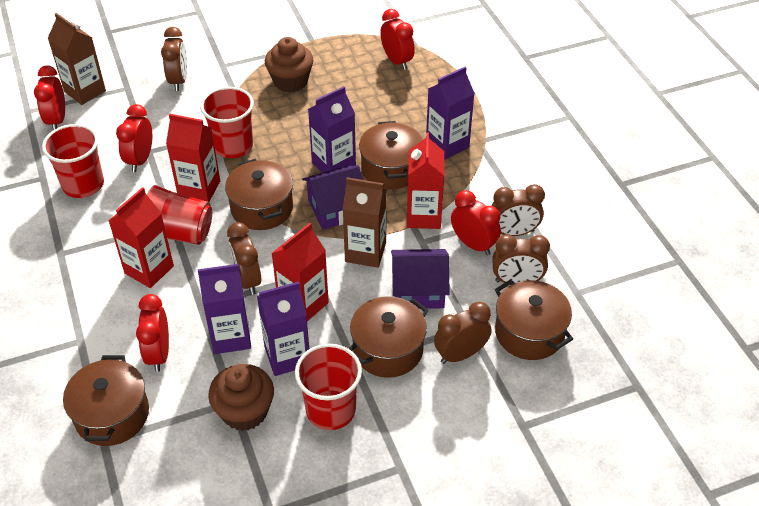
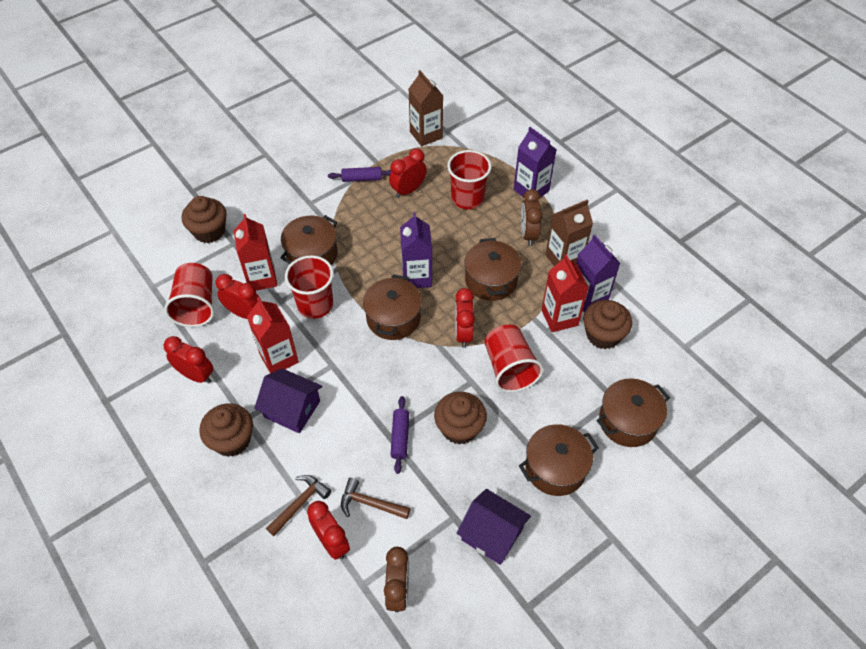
brown clock: [161,27,187,91] [227,222,261,295] [434,302,492,364] [491,184,545,236] [492,234,550,285] = 5 -> [384,547,409,612] [521,189,543,246] = 2
brown cupcake: [208,364,274,431] [265,37,313,92] = 2 -> [182,196,226,243] [199,403,253,457] [434,392,487,445] [583,300,632,349] = 4
brown hammer: none = 0 -> [266,475,331,536] [341,478,410,519] = 2
purple carton: [198,264,251,354] [257,282,309,376] [308,86,356,173] [426,67,475,160] = 4 -> [400,212,432,288] [514,127,557,198] [576,235,621,313] = 3
purple rolling pin: none = 0 -> [328,167,391,182] [391,396,409,474] = 2
red carton: [109,187,174,288] [166,114,220,202] [271,223,329,321] [407,132,444,229] = 4 -> [234,214,277,291] [247,297,299,373] [542,254,589,332] = 3

